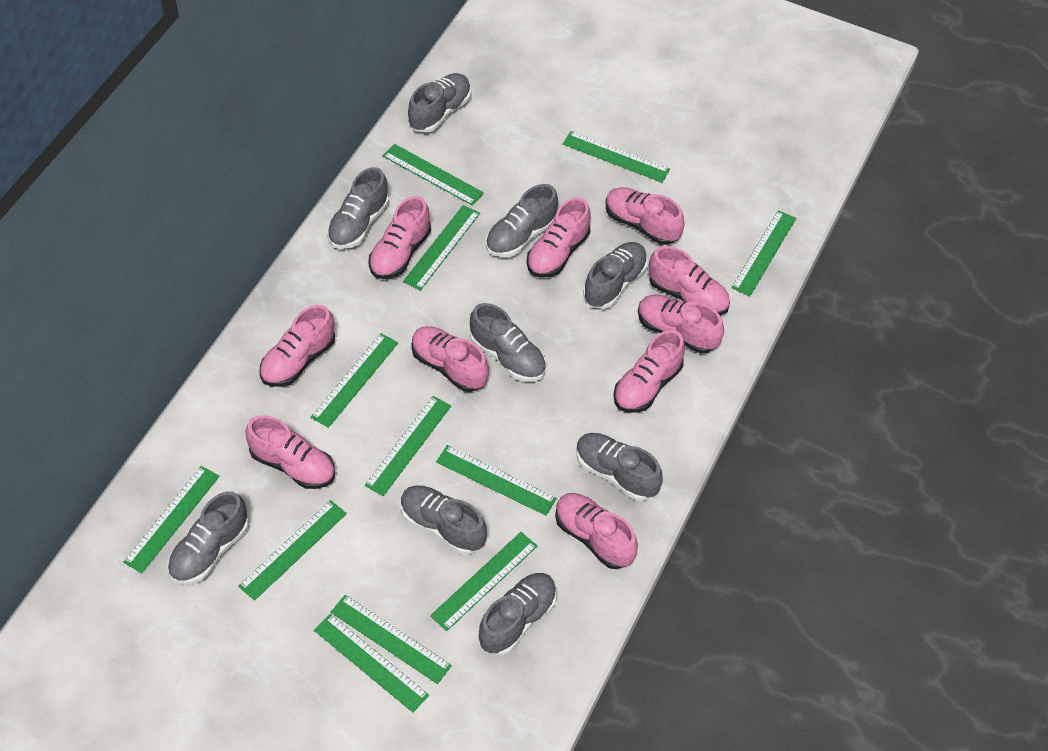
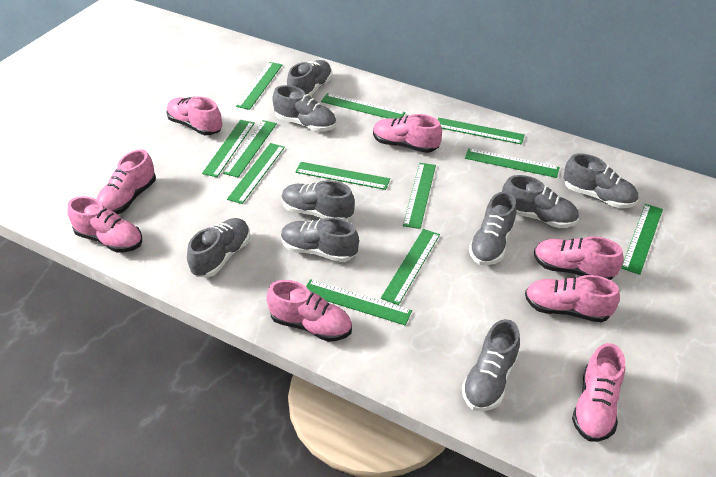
pink shoe: [245,415,335,489] [260,305,335,387] [369,196,431,279] [411,326,489,392] [526,197,591,277] [555,493,638,569] [606,187,685,245] [613,330,685,413] [638,295,724,354] [648,246,730,316] = 10 -> [68,196,142,253] [97,149,156,214] [167,96,222,135] [266,280,352,342] [373,114,442,153] [525,275,620,322] [534,236,624,280] [572,343,625,442] = 8

